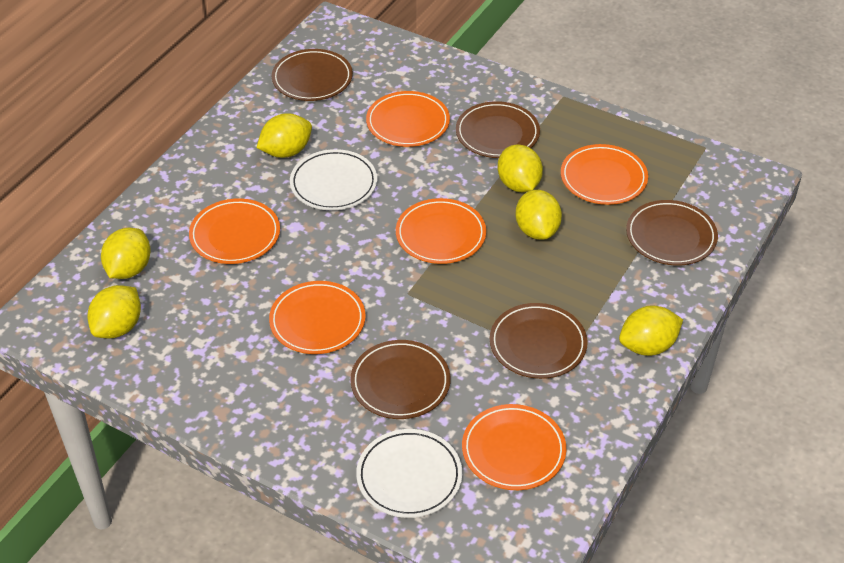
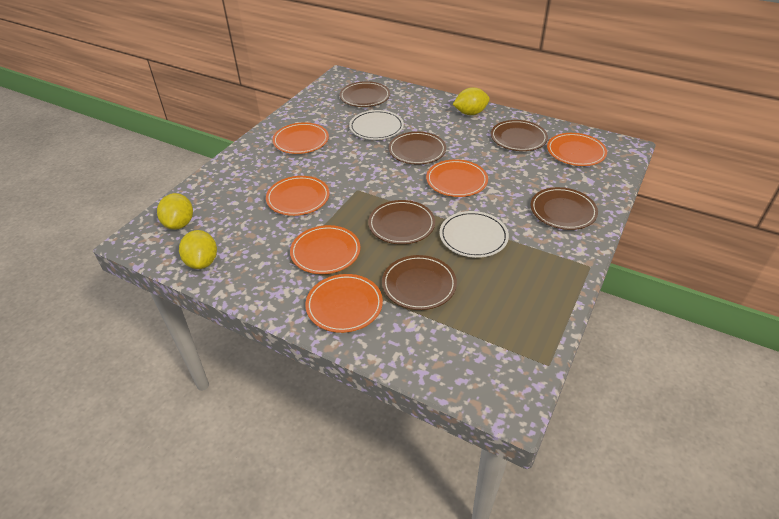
brown plate: [272,49,353,101] [350,340,451,419] [456,101,540,158] [490,303,588,379] [626,200,718,266] = 5 -> [340,81,390,107] [368,200,435,244] [382,255,457,310] [389,132,446,165] [491,120,548,151] [530,187,598,230] = 6
yellow lemon: [88,285,141,338] [101,228,150,279] [257,113,312,158] [498,144,543,192] [516,190,562,240] [619,306,683,356] = 6 -> [157,193,193,230] [179,230,217,269] [453,87,490,115] = 3

